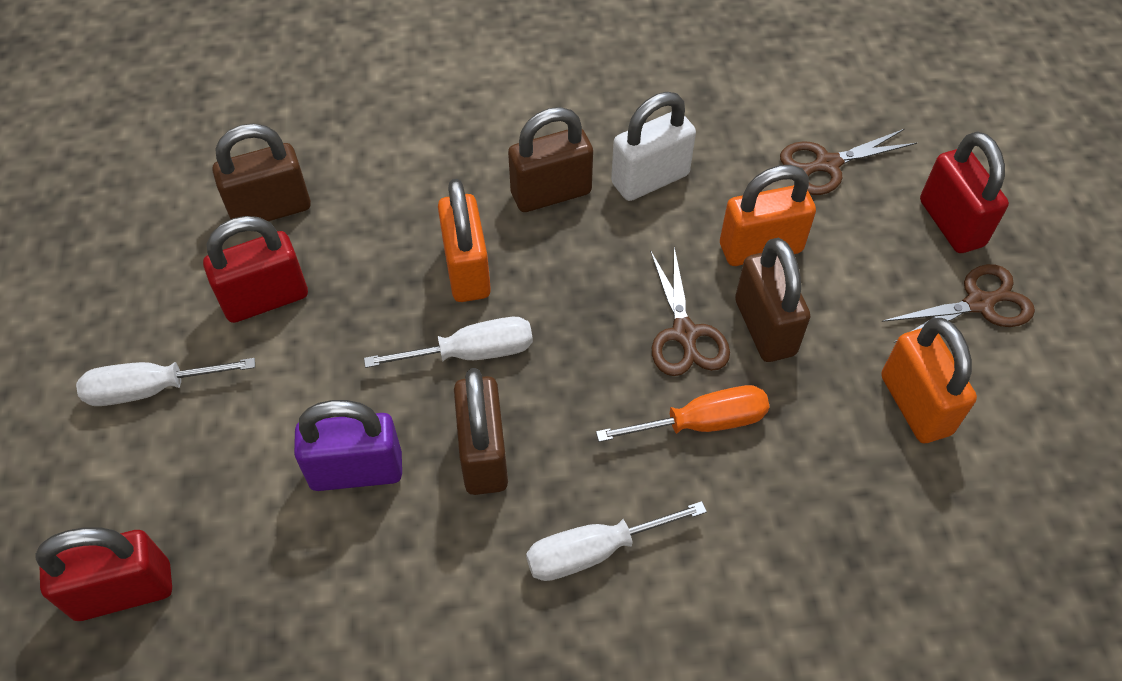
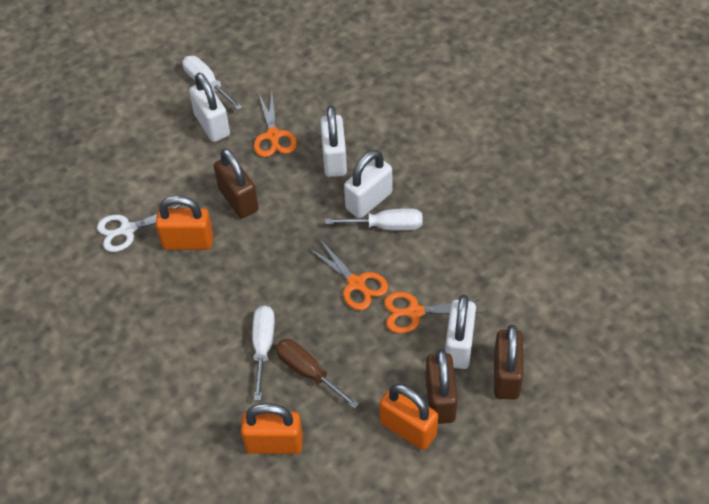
brown padlock: [213,124,311,221] [454,368,508,495] [508,107,593,212] [735,238,810,362] = 4 -> [214,148,259,218] [425,349,458,424] [494,325,523,400] = 3
brown scissors: [650,247,730,376] [780,129,917,195] [882,264,1035,342] = 3 -> none = 0
brown screwdriver: none = 0 -> [276,339,359,409] = 1
orange scissors: none = 0 -> [254,93,297,157] [308,240,388,310] [384,292,482,333] = 3
orange screwdriver: [596,385,770,442] = 1 -> none = 0
purple padlock: [294,400,402,491] = 1 -> none = 0
red padlock: [36,527,172,621] [203,216,308,323] [920,131,1009,253] = 3 -> none = 0
white padlock: [611,92,696,201] = 1 -> [189,73,230,142] [320,106,347,177] [344,150,392,219] [445,295,476,369] = 4
white scissors: none = 0 -> [97,205,182,252] = 1

